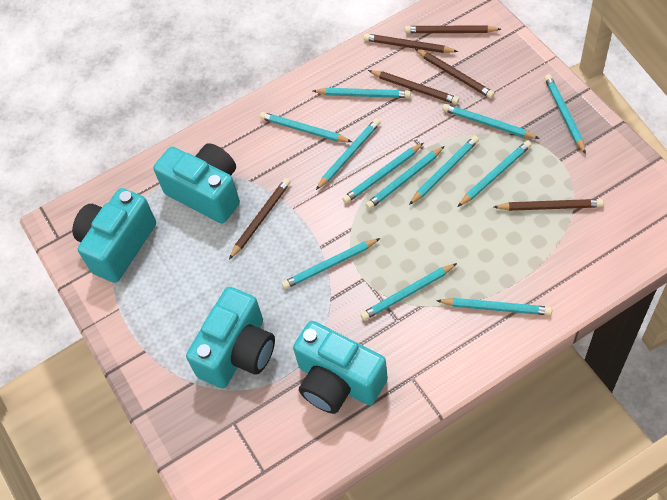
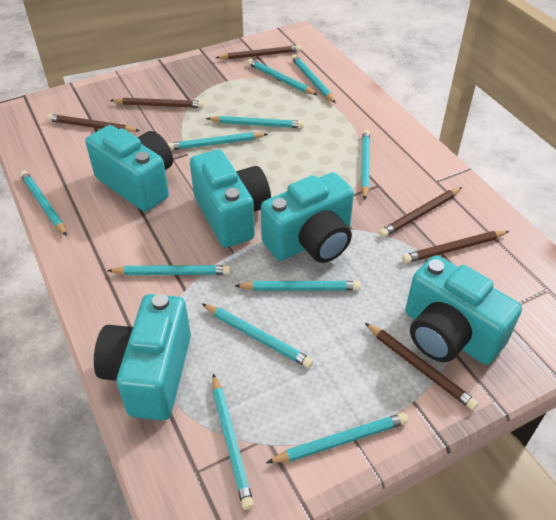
turquoise camera: [72,188,156,283] [153,143,240,223] [186,287,275,388] [293,321,388,414] = 4 -> [85,125,173,212] [94,294,191,421] [190,150,271,248] [261,172,354,263] [405,255,522,365] = 5
turquoise pencil: [260,112,352,142] [282,238,380,289] [313,88,411,98] [316,118,381,190] [342,143,424,203] [360,263,457,320] [365,146,444,209] [409,136,479,205] [436,298,552,315] [442,104,540,139] [458,140,532,207] [544,74,586,154] = 12 -> [20,171,67,236] [107,265,231,275] [167,132,268,150] [202,304,313,368] [206,116,304,128] [212,373,254,510] [235,281,361,291] [247,59,317,95] [266,413,408,463] [291,54,336,103] [361,130,370,200] = 11

